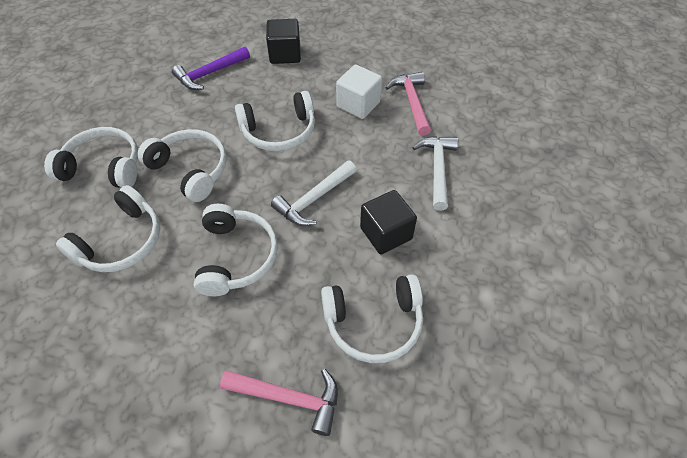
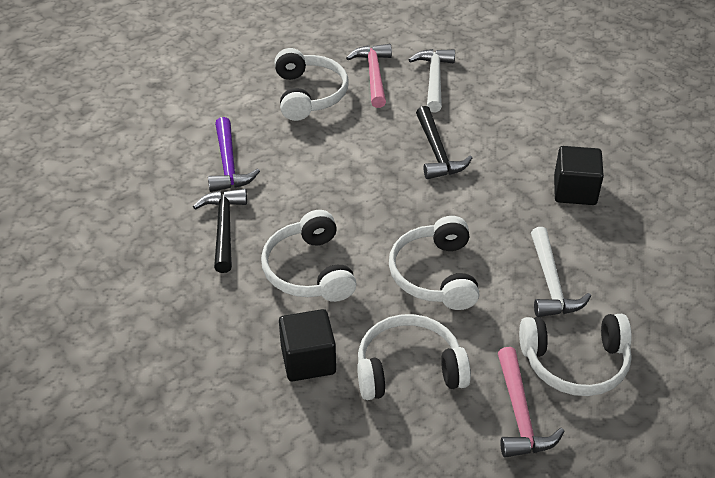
black hammer: none = 0 -> [193,189,247,273] [416,106,472,179] = 2
white cube: [336,65,382,119] = 1 -> none = 0
white headphones: [44,127,138,188] [56,185,160,272] [137,129,227,202] [194,204,278,296] [235,91,315,151] [321,274,423,363] = 6 -> [261,210,357,302] [275,48,348,121] [357,314,471,400] [389,216,480,310] [519,314,632,396] = 5

